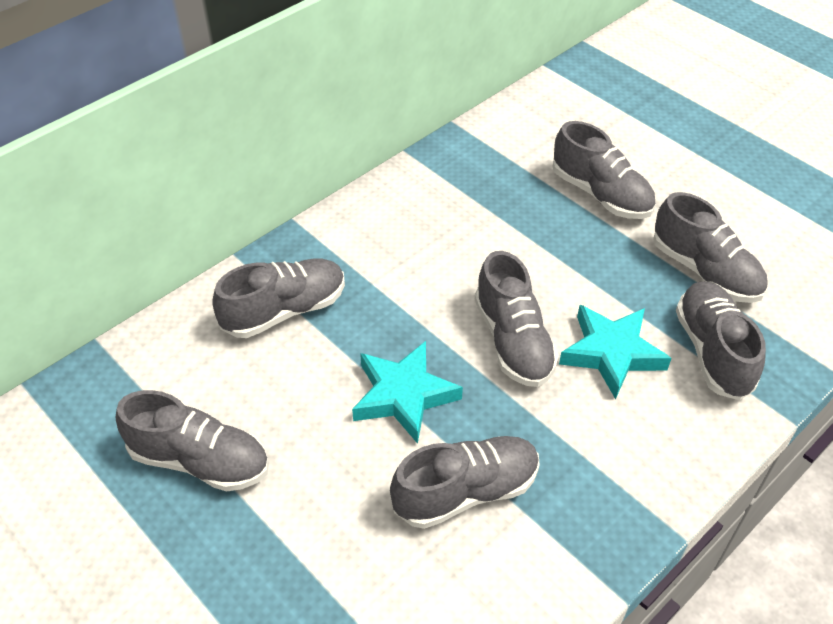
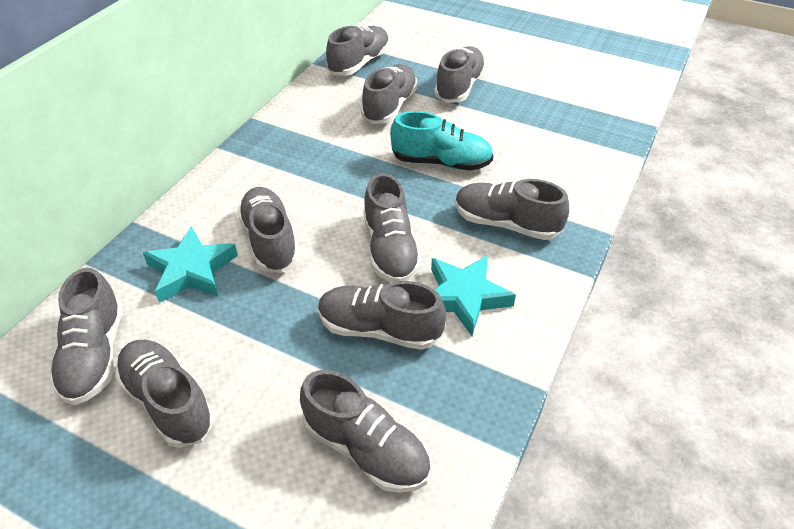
grey shoe: [116,390,269,492] [212,258,345,338] [390,436,540,529] [475,251,559,387] [552,121,655,219] [653,192,768,303] [676,281,766,400] = 7 -> [50,268,123,405] [115,340,215,448] [237,187,299,273] [300,370,431,493] [318,281,446,350] [326,25,390,76] [361,64,418,124] [363,173,422,282] [434,46,486,103] [455,179,569,240] = 10
turquoise shoe: none = 0 -> [390,111,493,171] = 1

